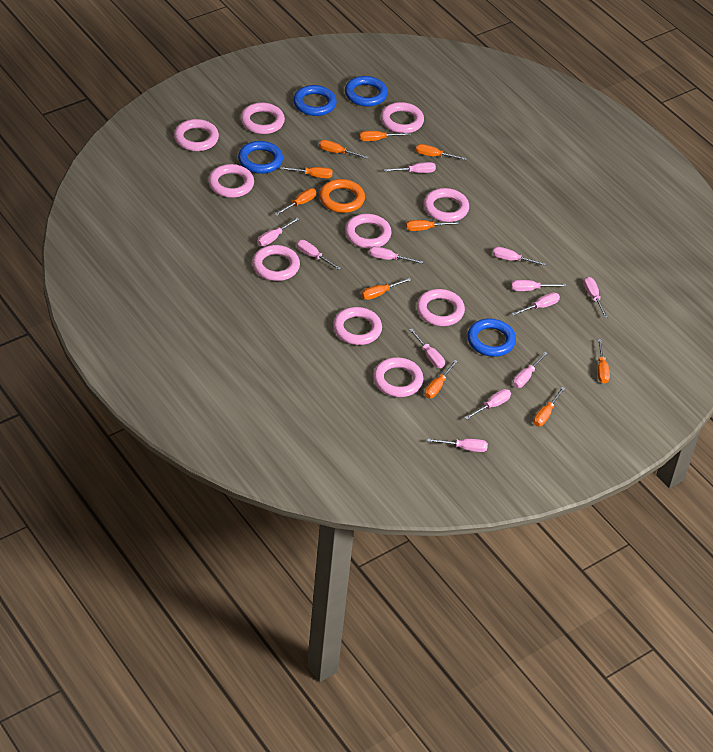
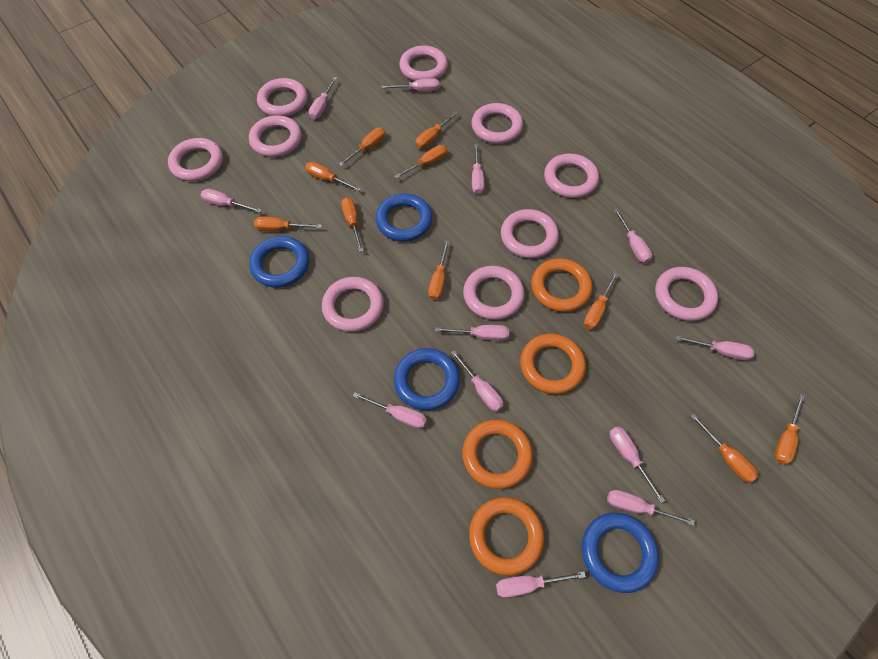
orange ring: [319,179,365,213] = 1 -> [462,420,533,489] [469,497,544,576] [520,334,586,394] [531,258,592,312] = 4

